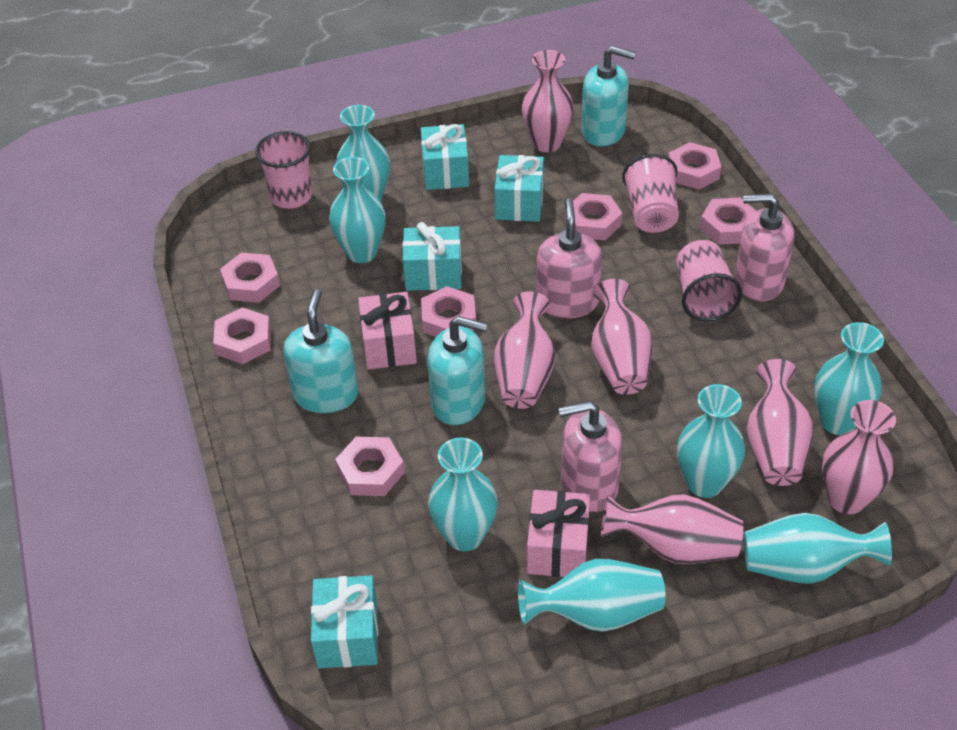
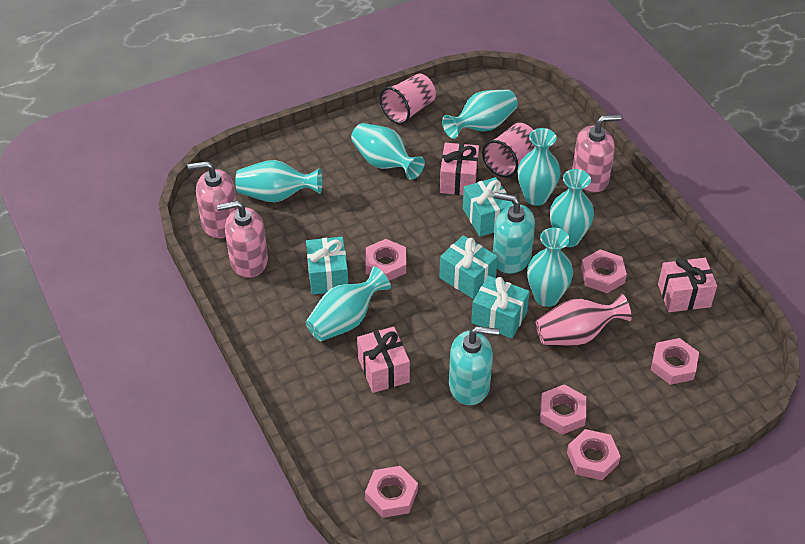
pink cup: [255,131,312,209] [622,154,679,233] [676,240,742,321] = 3 -> [379,74,436,125] [482,123,535,178] = 2
pink gift: [358,292,417,370] [527,490,590,577] = 2 -> [357,327,410,393] [440,143,479,195] [658,258,717,312] = 3
pink nut: [213,307,271,364] [220,253,280,303] [335,437,405,496] [421,286,476,337] [565,193,623,240] [668,142,721,190] [700,198,756,245] = 7 -> [365,466,418,518] [366,239,406,281] [540,384,586,435] [567,429,621,480] [581,249,627,293] [651,338,699,385] = 6
pink vase: [494,291,555,409] [522,50,574,152] [591,279,653,395] [601,494,744,564] [747,359,813,486] [822,400,896,514] = 6 -> [535,294,632,345] = 1
turquoise soap dispenser: [284,289,358,413] [427,316,488,425] [581,46,636,147] = 3 -> [449,326,499,405] [493,192,535,274] = 2

